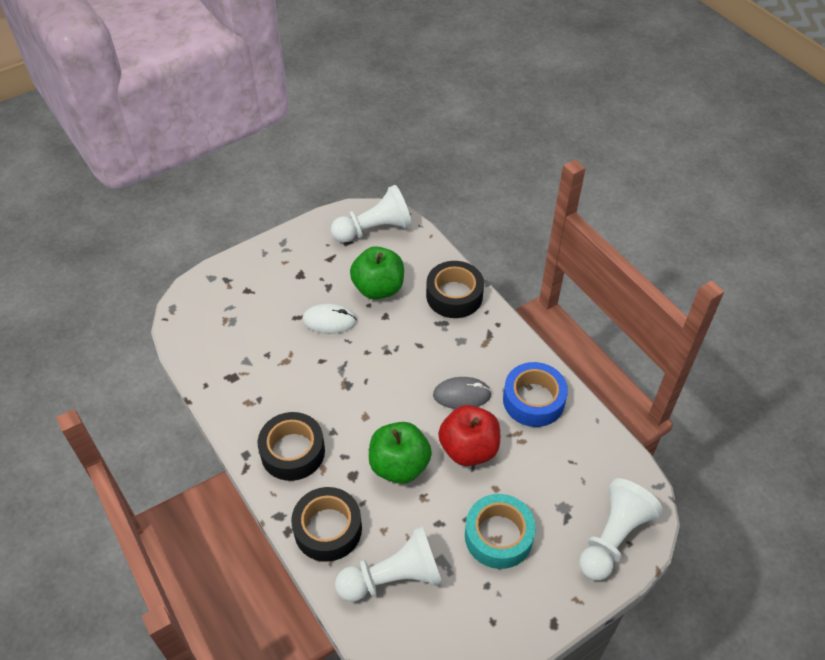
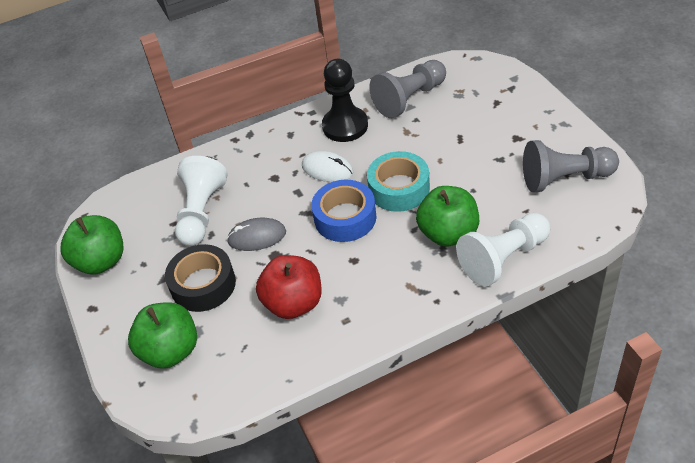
black pawn: none = 0 -> [322,59,368,142] = 1
black tape: [258,412,325,481] [291,487,362,562] [426,261,484,318] = 3 -> [165,244,236,312] = 1
green apple: [350,246,404,299] [369,422,432,484] = 2 -> [60,215,124,275] [128,302,197,369] [416,186,479,246] = 3
grey pawn: none = 0 -> [369,60,446,118] [523,140,619,192] = 2
white pawn: [331,185,412,243] [335,527,442,602] [579,478,663,581] = 3 -> [175,156,227,246] [456,213,550,287] = 2

